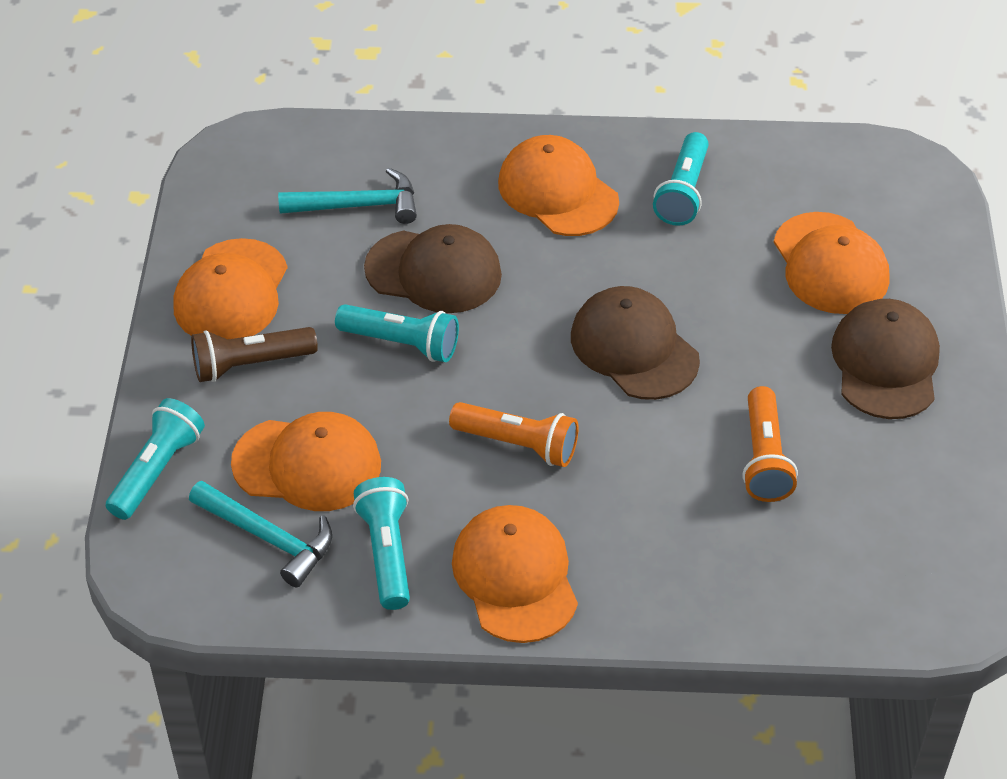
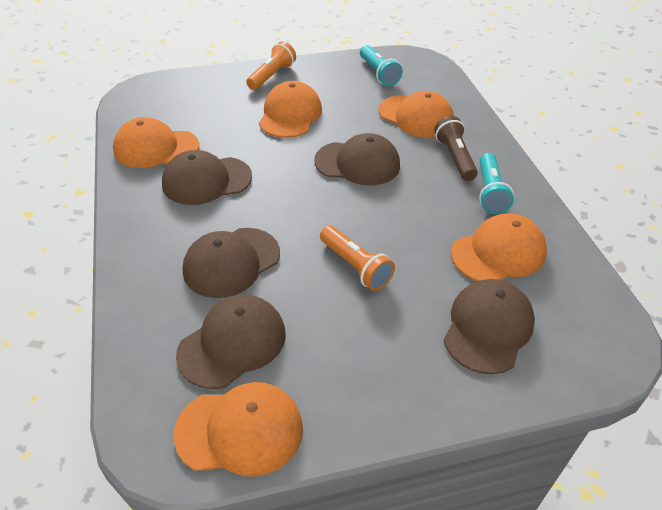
brown cap: [364,224,502,313] [571,286,700,400] [831,299,940,419] = 3 -> [162,150,252,205] [176,295,286,389] [183,228,280,298] [314,133,400,185] [443,279,535,374] = 5
turquoise flashlight: [106,398,205,520] [335,304,459,362] [353,477,410,610] [653,132,709,226] = 4 -> [360,45,403,86] [479,153,514,214] = 2
turquoise hammer: [189,481,332,587] [278,168,417,224] = 2 -> none = 0

